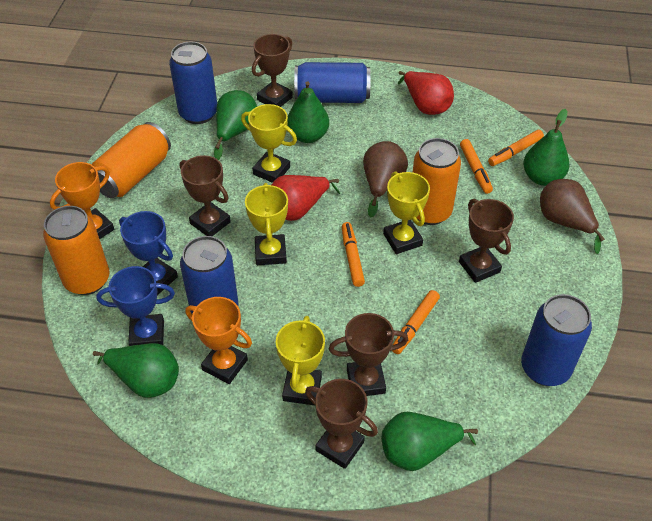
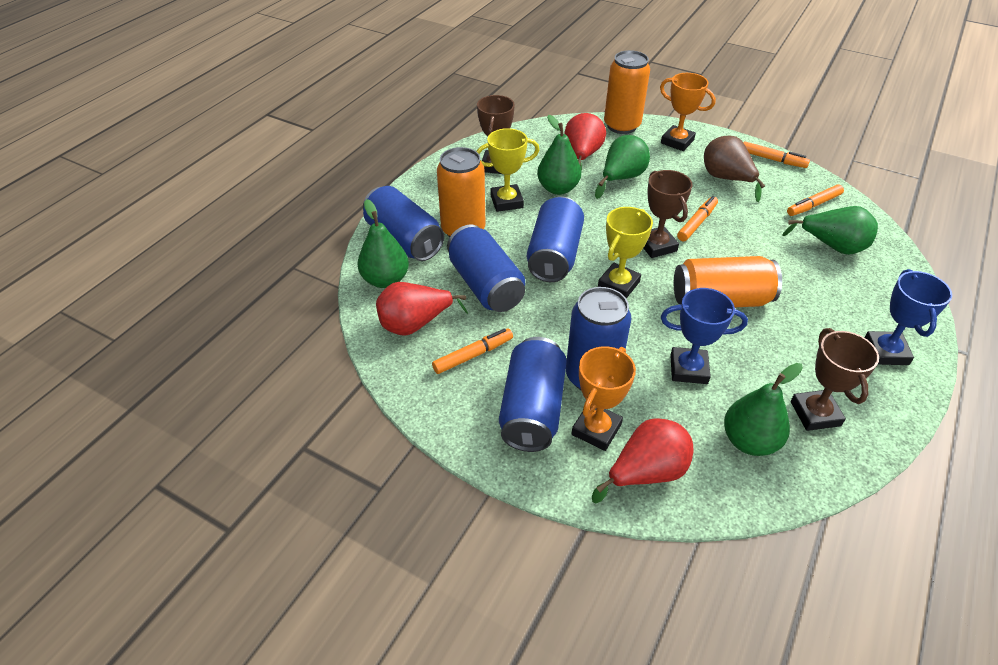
blue can: [169,42,217,124] [180,236,239,314] [294,62,371,103] [521,294,592,386] = 4 -> [363,186,444,261] [447,224,525,312] [499,337,567,452] [527,196,584,282] [566,287,631,390] = 5
brown pear: [363,141,408,217] [540,179,605,254] = 2 -> [704,135,765,202] = 1
brown trophy: [180,155,231,236] [252,34,293,107] [305,379,378,469] [329,313,408,396] [459,199,514,283] = 5 -> [477,95,515,174] [643,170,692,258] [791,328,879,431] = 3
red pear: [272,175,340,221] [398,71,454,115] = 2 -> [376,282,468,336] [565,113,606,171] [592,418,694,503] = 3
yellow trophy: [241,104,297,183] [245,183,288,265] [276,316,325,405] [383,171,430,254] = 4 -> [476,128,539,212] [598,207,653,299] = 2

